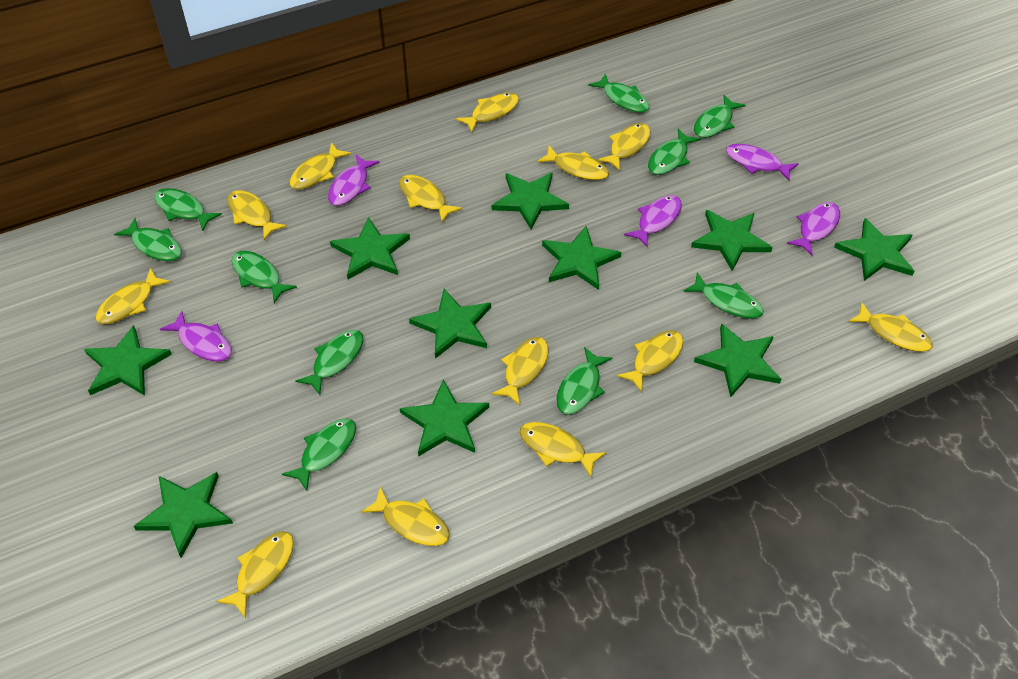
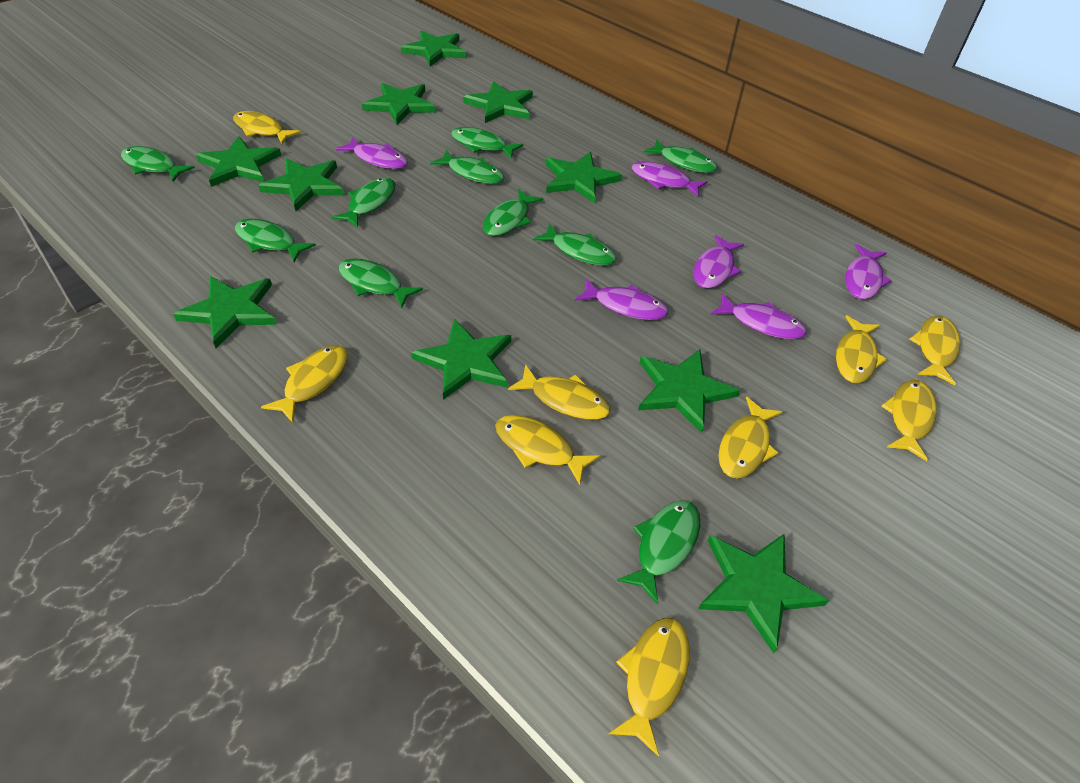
purple fish: [160,311,232,362] [328,155,380,206] [624,195,682,248] [726,144,799,181] [787,202,840,256] = 5 -> [336,137,408,169] [575,279,668,320] [632,162,708,197] [693,235,744,289] [711,293,807,339] [845,244,892,299] = 6
yellow fish: [96,268,170,324] [216,531,294,619] [228,190,287,240] [290,142,351,190] [361,486,450,546] [399,175,462,222] [456,93,519,132] [492,337,548,405] [519,422,606,477] [537,145,609,180] [597,123,650,171] [617,330,683,393] [848,302,933,352] = 13 -> [233,111,301,144] [261,345,348,423] [495,415,600,485] [508,364,611,420] [609,617,689,757] [718,397,782,478] [836,315,887,383] [881,380,937,461] [909,315,960,385] = 9

